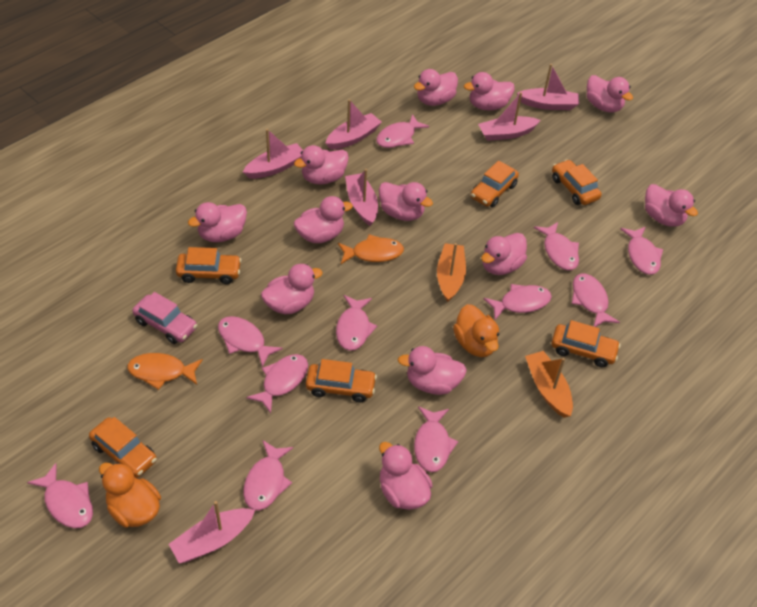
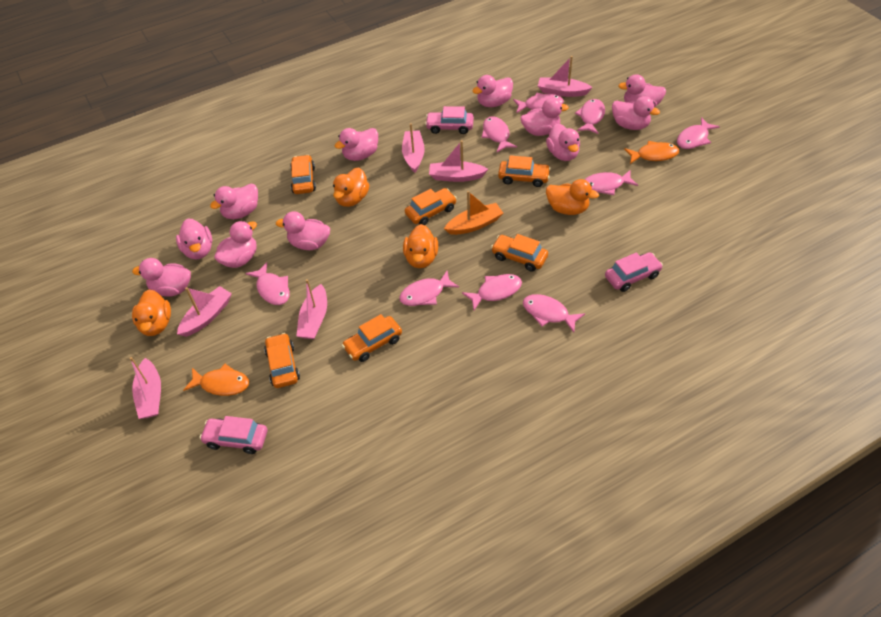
orange boat: [437,243,466,302] [525,351,573,418] = 2 -> [444,191,503,235] = 1
orange duck: [99,462,161,528] [453,304,499,357] = 2 -> [132,289,171,336] [333,168,369,207] [403,224,438,268] [546,179,599,215] = 4
pink car: [132,292,197,344] = 1 -> [199,416,267,454] [425,106,474,134] [605,252,663,292] = 3
pink duck: [188,202,247,242] [261,264,323,314] [294,145,349,185] [294,196,353,243] [379,182,433,221] [379,442,432,510] [398,346,467,395] [414,69,458,106] [464,72,515,110] [481,233,527,275] [587,75,633,113] [645,184,698,227] = 12 -> [132,258,191,297] [176,218,212,259] [210,184,258,219] [214,221,257,268] [276,212,330,250] [335,128,378,161] [473,75,513,107] [521,98,569,136] [546,124,580,161] [612,96,660,130] [618,74,666,107] = 11
pink fish: [27,463,93,528] [218,316,283,367] [243,440,293,510] [246,354,308,413] [336,295,377,351] [376,114,429,148] [414,406,458,472] [484,284,552,320] [534,222,579,270] [572,274,620,327] [620,227,663,275] = 11 -> [245,262,290,305] [399,271,459,306] [462,274,522,310] [482,116,517,152] [513,93,564,113] [523,294,585,333] [575,99,605,134] [584,170,638,195] [677,117,720,149] = 9

